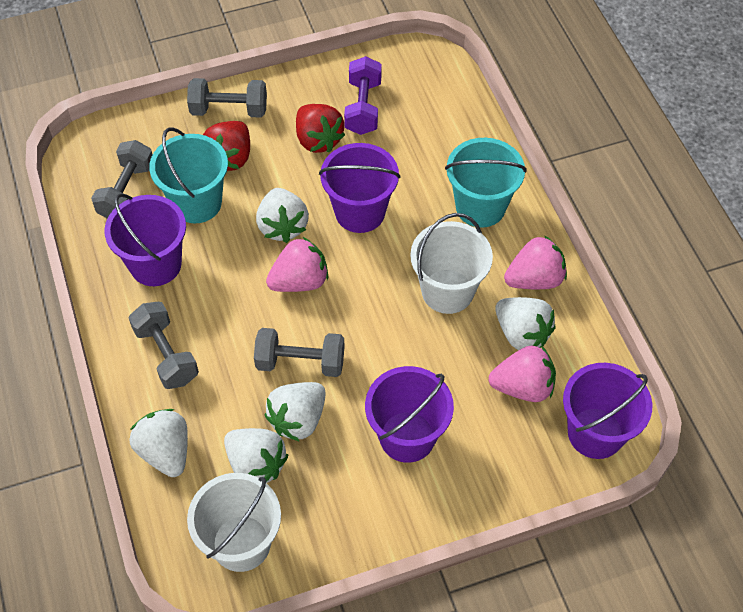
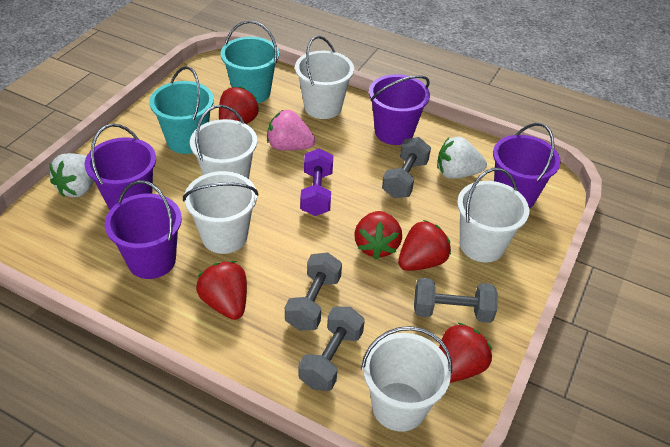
pink strawberry: [266,237,329,292] [488,346,556,402] [504,235,567,289] = 3 -> [267,110,315,151] = 1
red strawberry: [203,121,250,171] [296,104,345,153] = 2 -> [196,261,247,320] [219,86,259,124] [354,211,402,259] [398,220,451,271] [439,322,492,383] = 5
white bucket: [187,473,281,572] [410,213,493,314] = 2 -> [183,171,259,254] [190,105,257,179] [295,36,354,119] [361,326,452,432] [457,168,529,262] = 5
white strawberry: [129,409,188,477] [224,428,288,483] [256,188,309,243] [264,382,326,442] [495,297,556,350] = 5 -> [49,153,94,197] [437,137,487,179] = 2

